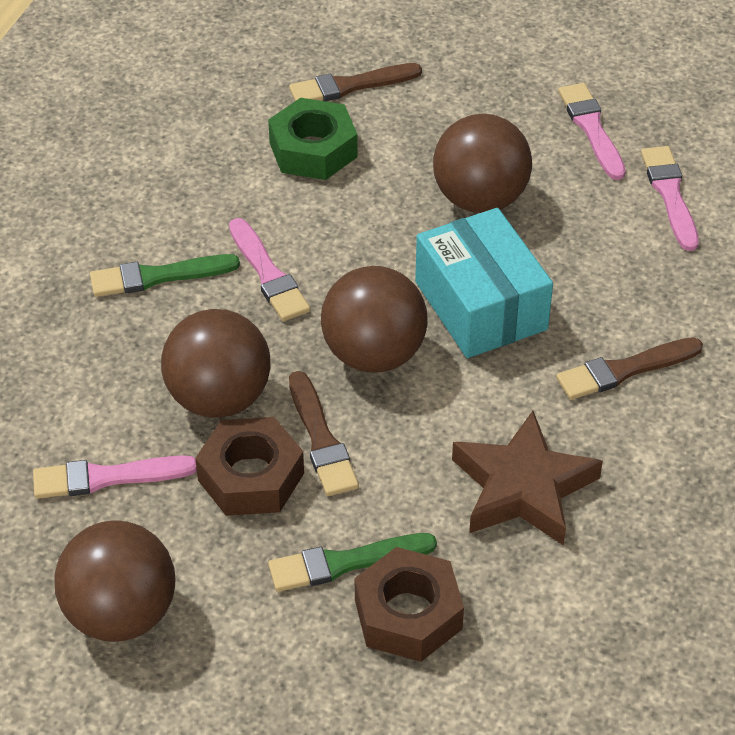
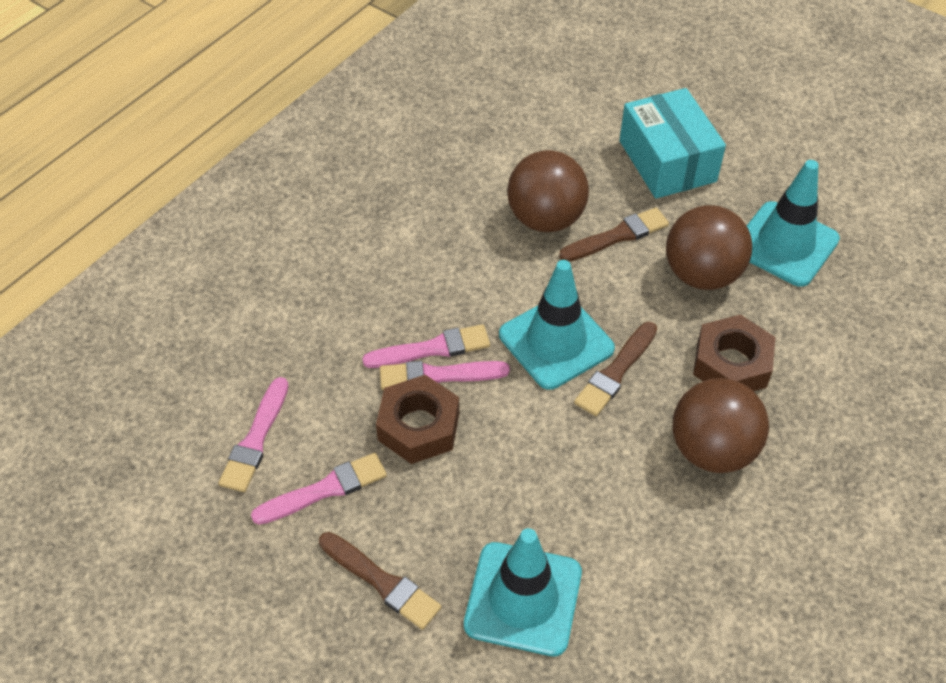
brown ball: [54,521,175,642] [161,309,270,418] [321,266,427,372] [433,113,532,213] = 4 -> [507,150,589,232] [666,205,752,290] [672,378,769,473] = 3
brown star: [452,411,603,546] = 1 -> none = 0
green brush: [90,254,240,297] [268,533,437,592] = 2 -> none = 0
green nut: [268,98,358,180] = 1 -> none = 0
turquoise traffic cone: none = 0 -> [464,528,582,656] [499,260,615,390] [747,160,840,287] = 3

